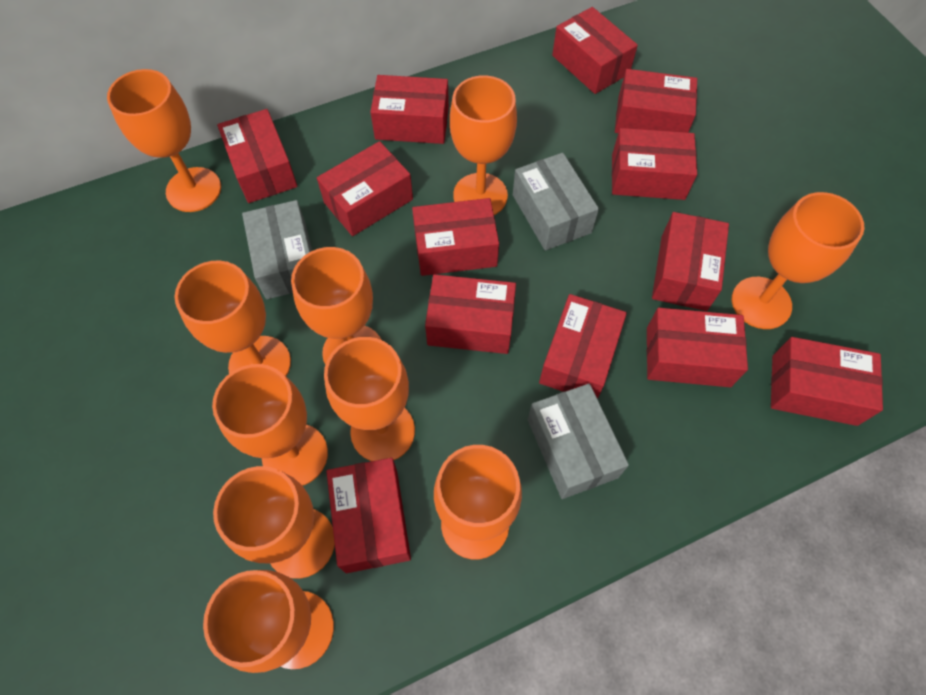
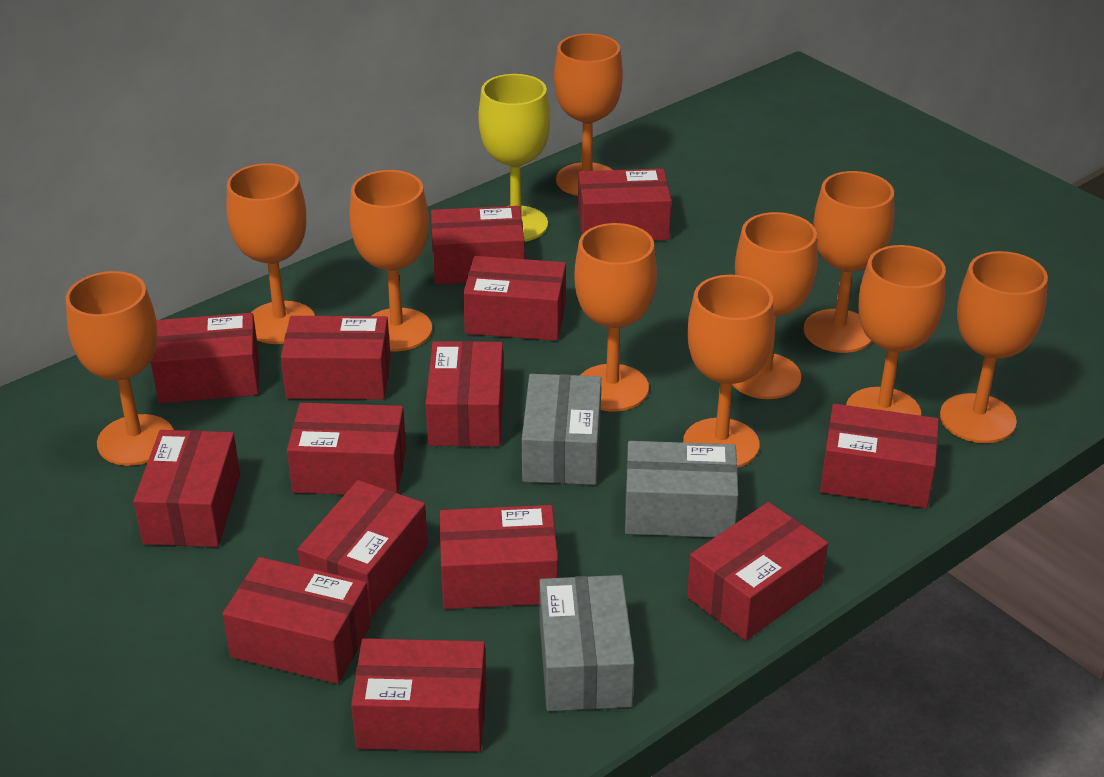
red box: [217,109,298,203] [317,141,413,236] [326,458,411,573] [370,75,449,144] [412,198,499,276] [425,274,516,354] [539,294,627,399] [552,7,638,94] [612,128,697,200] [615,69,697,133] [647,308,748,387] [652,212,729,311] [771,337,883,426] = 13 -> [133,430,240,547] [151,313,259,403] [223,557,371,684] [281,316,391,400] [287,403,406,495] [298,480,428,617] [351,638,486,752] [425,341,504,446] [431,206,525,284] [440,505,558,609] [463,256,566,341] [578,168,671,241] [687,502,828,641] [820,404,939,508] = 14
yellow goblet: none = 0 -> [478,74,550,242] = 1

